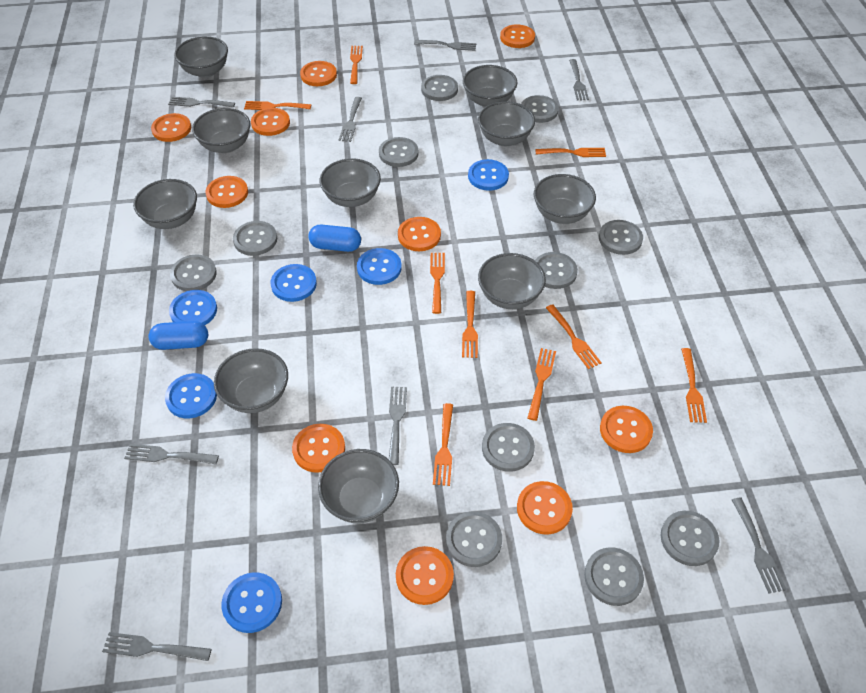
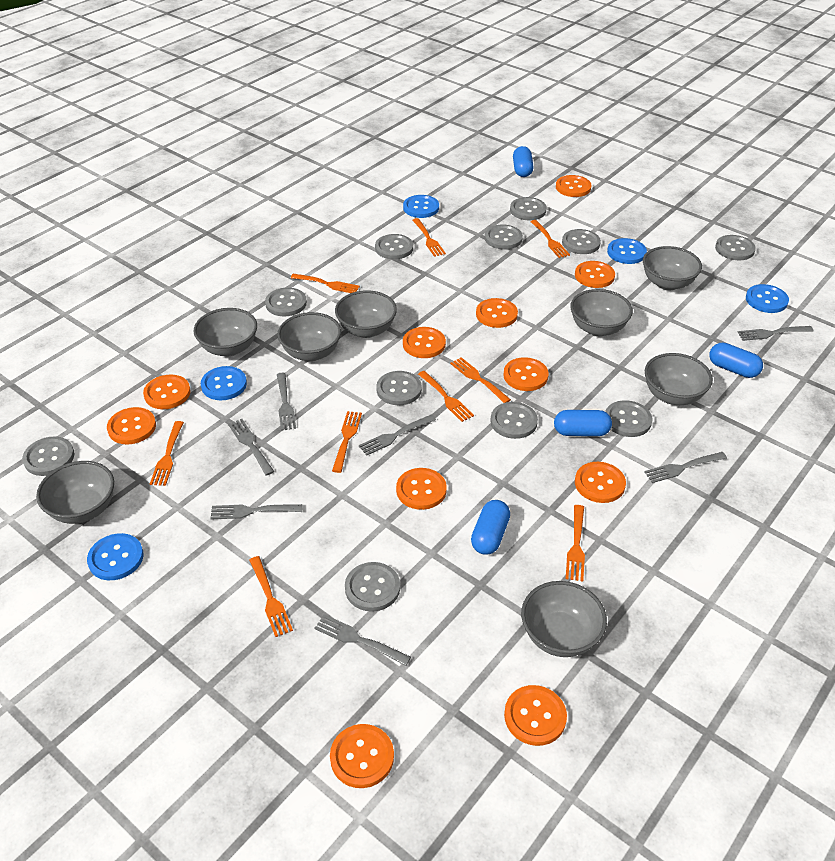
blue button: [165,373,217,418] [169,290,217,325] [221,572,282,633] [271,264,317,302] [357,248,402,285] [468,159,509,191] = 6 -> [87,533,144,580] [201,366,247,400] [403,195,439,218] [607,238,647,264] [746,284,789,313] = 5
blue capsule: [149,321,208,350] [309,225,361,252] = 2 -> [471,500,510,555] [513,146,534,177] [554,410,612,436] [709,342,763,378] = 4
grey bowl: [133,179,197,229] [174,36,228,78] [192,108,250,153] [214,348,288,413] [318,449,399,523] [320,158,381,207] [463,65,517,107] [478,101,535,146] [478,253,546,309] [534,174,596,224] = 10 -> [36,461,114,524] [194,308,257,356] [277,312,341,361] [335,290,397,338] [521,581,607,657] [570,289,633,336] [643,246,702,290] [645,353,713,405] = 8
grey fork: [102,632,211,661] [124,444,219,465] [168,97,235,108] [339,97,362,142] [389,387,407,465] [414,40,476,51] [569,59,589,101] [732,497,787,594] = 8 -> [210,504,303,520] [228,419,274,476] [277,373,296,431] [314,614,411,666] [359,414,436,456] [644,452,727,483] [738,326,813,341] = 7
orange button: [151,113,191,142] [206,176,248,208] [251,108,290,136] [292,424,345,473] [300,61,337,86] [396,546,454,605] [398,217,441,251] [500,24,535,48] [517,481,573,535] [600,406,653,453] = 10 -> [107,407,156,444] [143,374,191,409] [330,724,394,788] [396,468,447,510] [403,327,446,358] [476,298,518,328] [503,357,549,391] [504,685,567,746] [556,175,592,197] [575,261,615,288] [575,462,626,503] = 11

